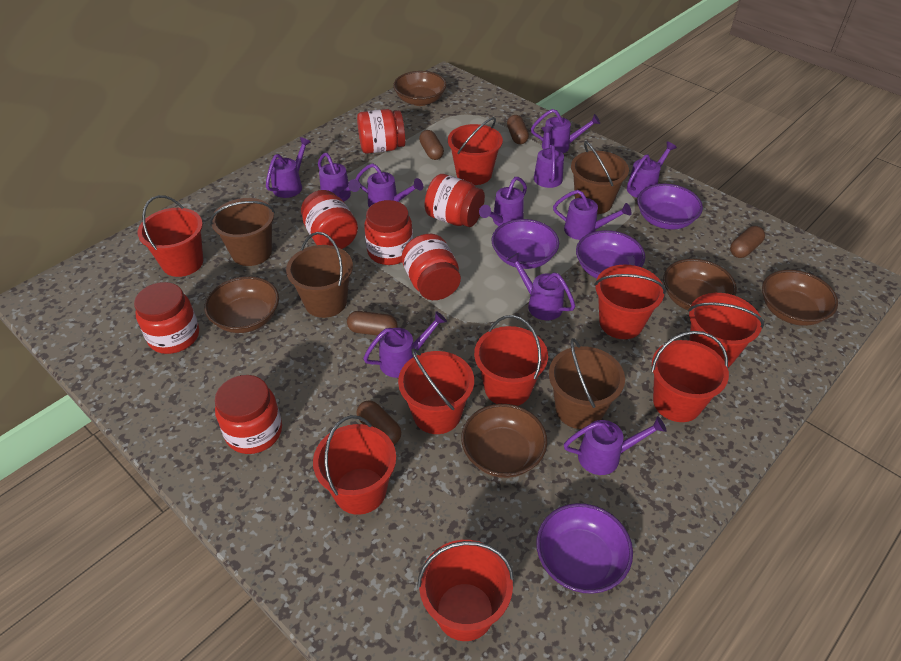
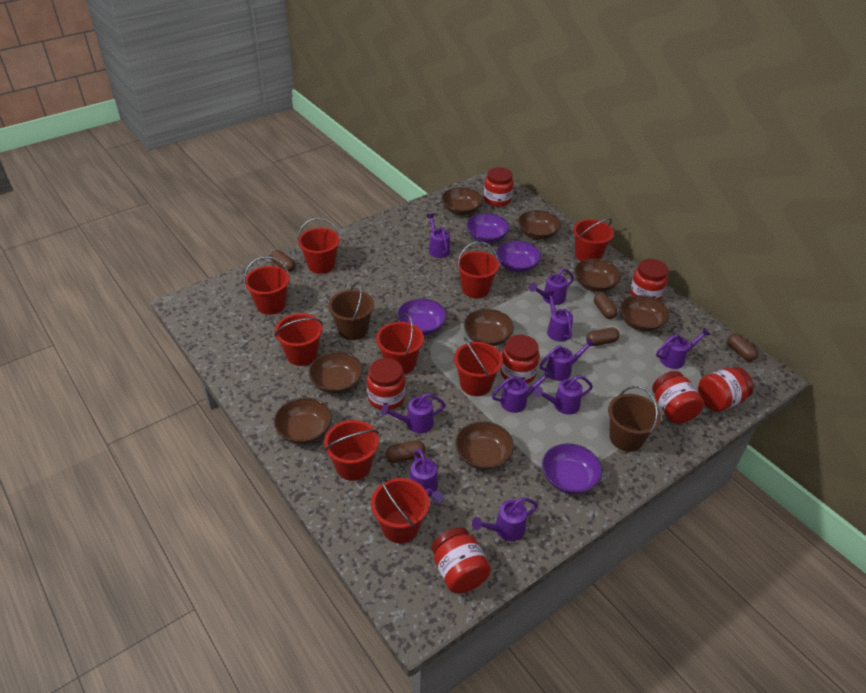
brown bowl: [204,276,279,333] [393,71,447,106] [461,404,547,478] [663,259,737,310] [762,270,838,326] = 5 -> [274,397,332,444] [309,352,363,394] [441,187,483,215] [455,421,514,470] [464,309,514,346] [518,210,561,240] [574,259,621,292] [620,295,670,332] = 8
brown bucket: [210,198,275,266] [286,232,353,318] [549,338,625,429] [571,141,629,214] = 4 -> [328,282,374,340] [608,386,661,452] = 2
purple watering can: [266,137,311,198] [318,153,360,201] [356,163,423,207] [363,311,447,378] [479,177,527,226] [507,253,575,320] [531,109,600,153] [534,126,564,188] [553,190,632,240] [564,416,667,475] [627,141,677,198] = 11 -> [381,393,445,433] [410,449,444,503] [427,213,450,258] [472,498,538,541] [492,369,553,413] [529,268,574,305] [534,375,593,415] [539,338,596,381] [545,291,573,342] [656,328,711,369] = 10

